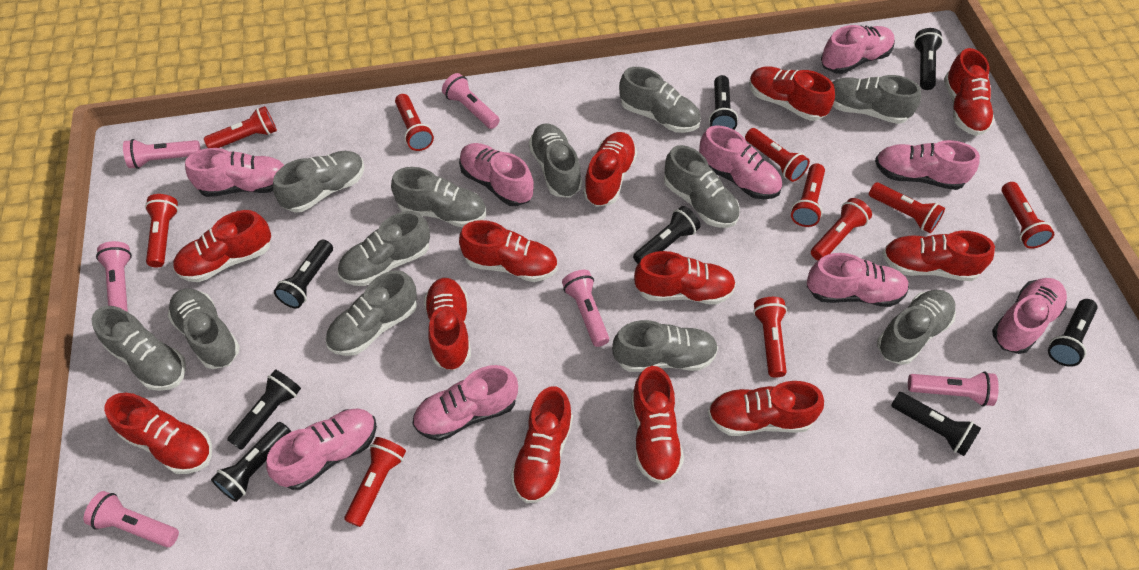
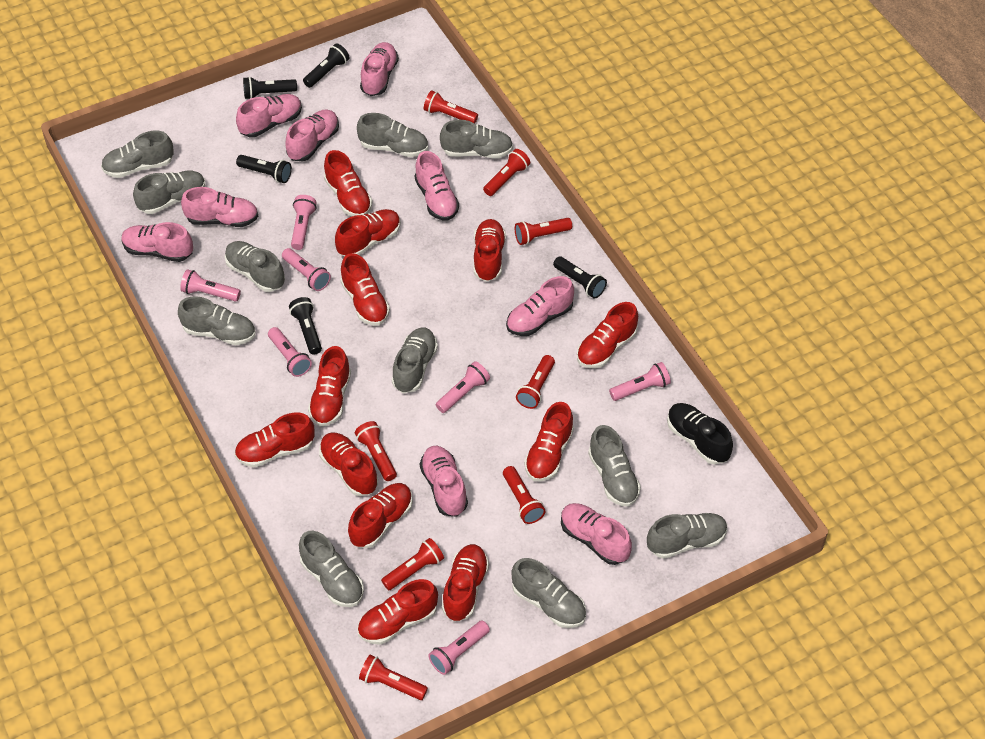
black flashlight: [211,422,291,502] [227,369,301,450] [274,240,333,308] [633,206,700,264] [709,75,738,130] [891,392,981,456] [914,28,943,90] [1048,299,1098,367] = 8 -> [236,155,292,183] [243,77,297,99] [289,297,322,355] [303,43,350,88] [553,256,607,299] = 5
black shoe: none = 0 -> [667,403,733,465] = 1
grey shoe: [91,306,186,391] [168,288,240,369] [273,151,365,212] [326,270,417,356] [338,211,430,286] [391,167,486,227] [529,123,582,198] [612,320,718,372] [619,67,701,133] [664,145,740,228] [832,75,921,124] [877,290,956,365] = 12 -> [101,131,174,178] [133,171,205,214] [178,296,255,345] [225,241,285,292] [299,531,364,607] [357,113,428,157] [392,327,438,393] [440,120,513,158] [512,558,586,628] [588,425,641,506] [647,513,727,559] = 11
pink flashlight: [84,491,179,548] [96,241,132,312] [123,139,201,169] [442,73,500,129] [562,270,609,347] [908,371,999,406] = 6 -> [180,269,241,302] [268,327,312,377] [282,248,331,291] [291,195,317,250] [428,620,490,675] [436,361,490,413] [609,362,671,401] = 7
red flashlight: [145,194,178,268] [204,106,277,148] [344,437,406,527] [395,94,434,151] [745,128,810,182] [753,297,787,377] [791,163,825,227] [811,198,872,260] [869,182,945,233] [1002,182,1054,249] = 10 -> [355,421,397,481] [359,655,428,700] [381,538,444,590] [424,90,478,124] [483,149,530,196] [503,466,545,524] [515,218,572,245] [516,355,555,409] = 8

